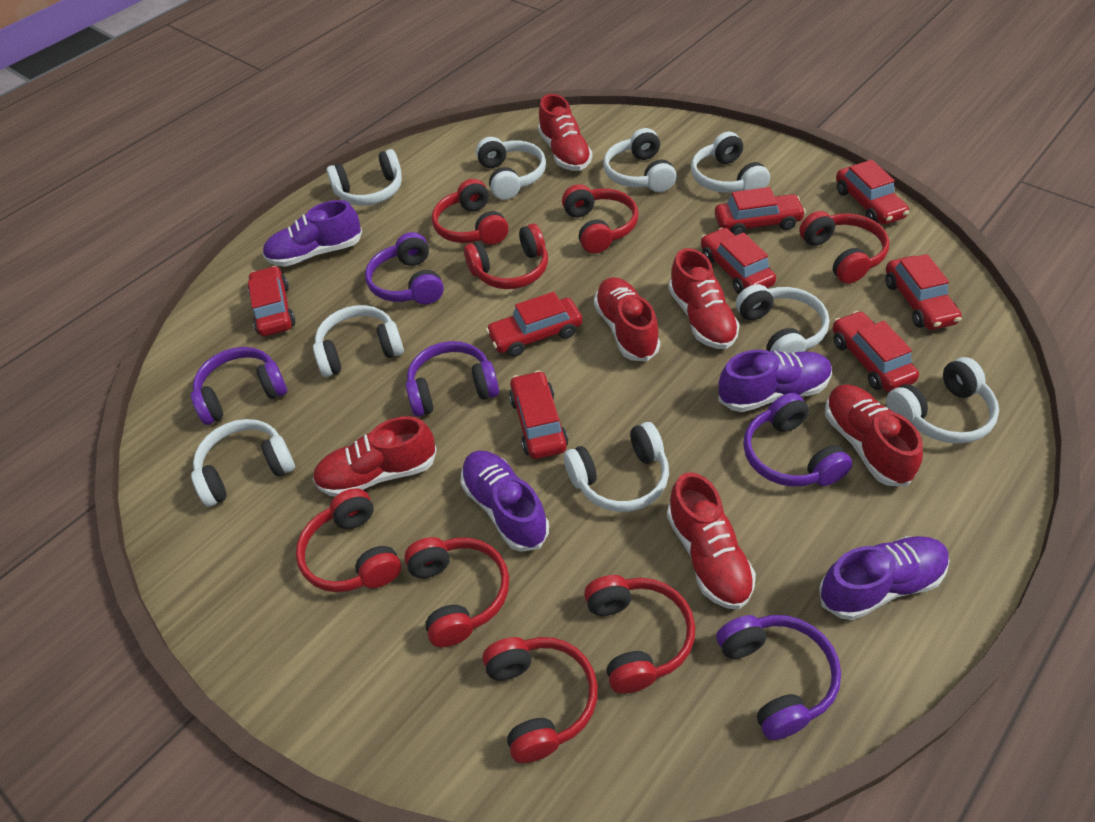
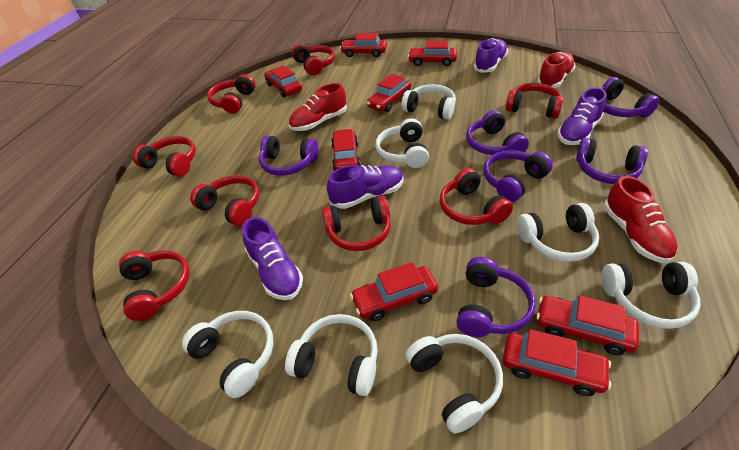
purple headphones: [191,347,287,425] [365,232,444,304] [406,341,499,417] [716,615,841,740] [743,393,853,487] = 5 -> [259,135,318,176] [456,257,536,337] [466,110,529,155] [484,150,553,202] [576,138,648,184] [601,77,660,118] = 6
red shoe: [313,416,437,497] [538,94,592,171] [594,277,660,361] [667,472,756,609] [668,248,740,349] [825,385,923,486] = 6 -> [289,83,347,131] [537,52,576,88] [604,176,678,263] = 3
white headphones: [191,419,295,507] [313,305,404,377] [327,149,402,206] [476,137,546,200] [564,422,669,512] [603,128,676,192] [691,132,770,193] [736,284,829,354] [886,357,999,444] = 9 -> [182,311,273,398] [285,314,378,396] [375,118,429,168] [402,84,456,120] [406,334,503,433] [517,203,599,262] [602,262,701,329] = 7

